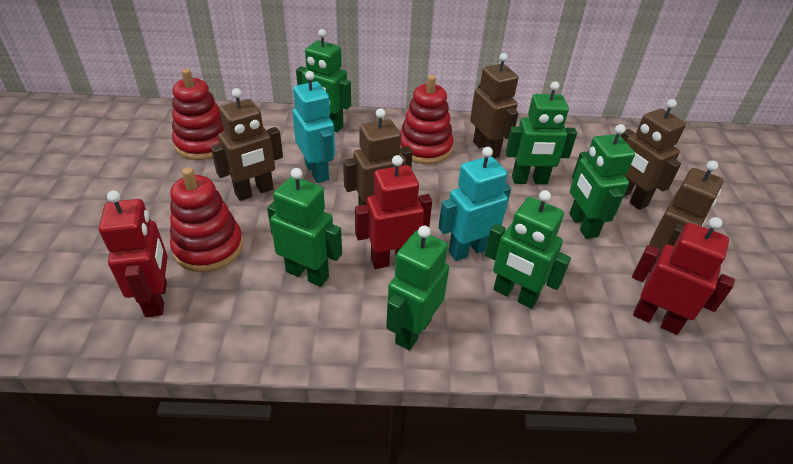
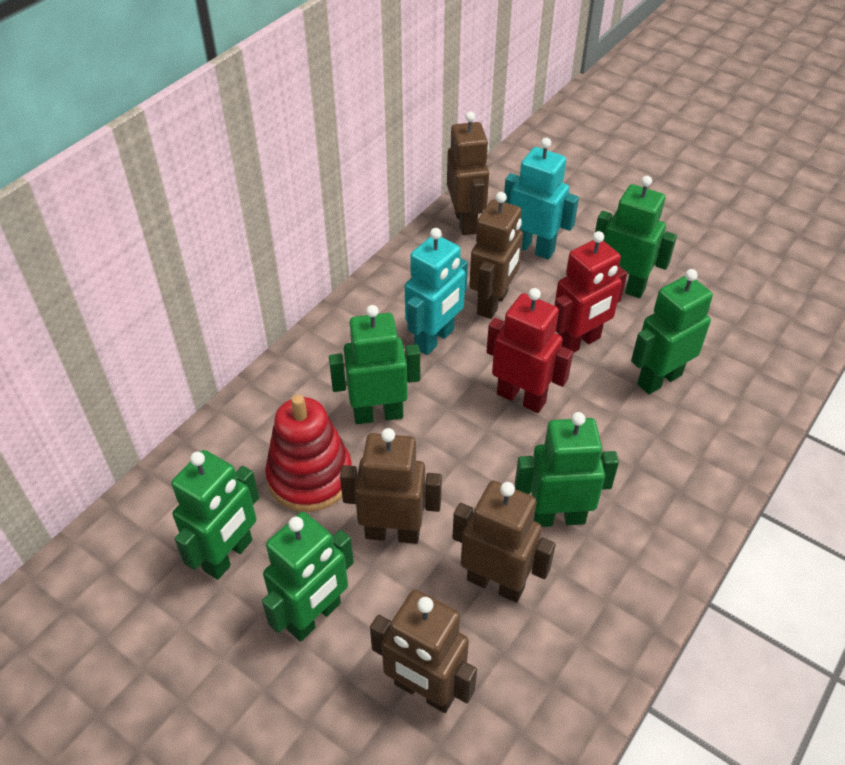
red robot: [99,190,168,317] [355,155,432,269] [632,217,735,335] = 3 -> [487,288,573,413] [554,231,627,353] = 2
red stacking toy: [170,167,243,272] [172,69,225,160] [400,75,454,164] = 3 -> [265,395,352,512] = 1

